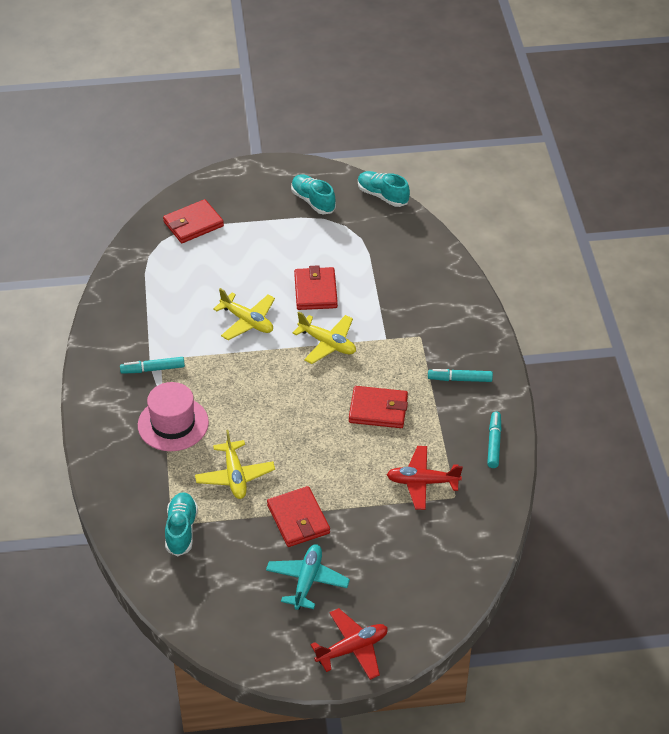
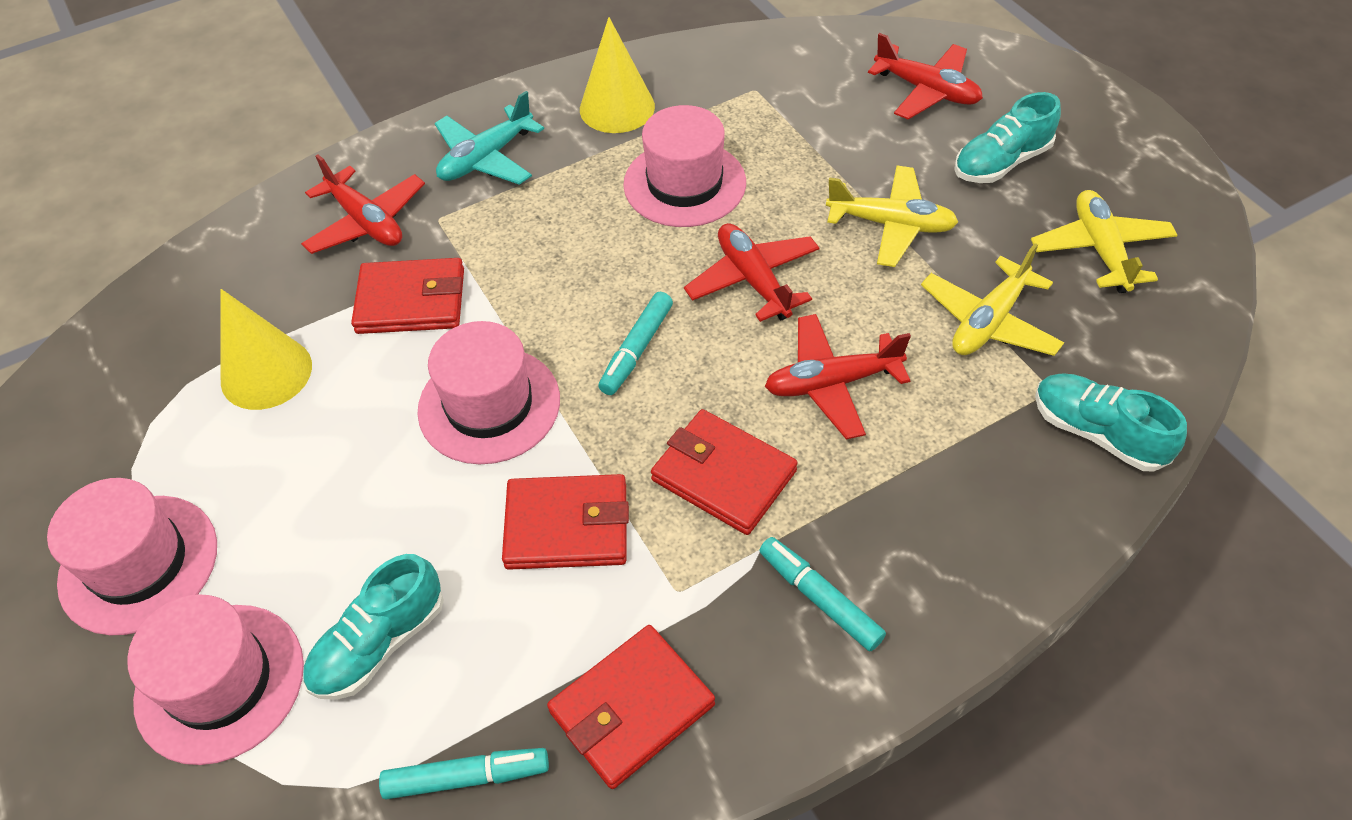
pink hat: [138,382,209,451] = 1 -> [47,478,217,635] [127,594,304,765] [417,321,560,464] [623,105,746,227] = 4
red plane: [310,608,388,680] [387,446,463,510] = 2 -> [301,154,425,254] [684,223,820,322] [765,314,911,439] [868,33,983,120] = 4
yellow cone: none = 0 -> [220,289,312,410] [580,17,655,133] = 2

